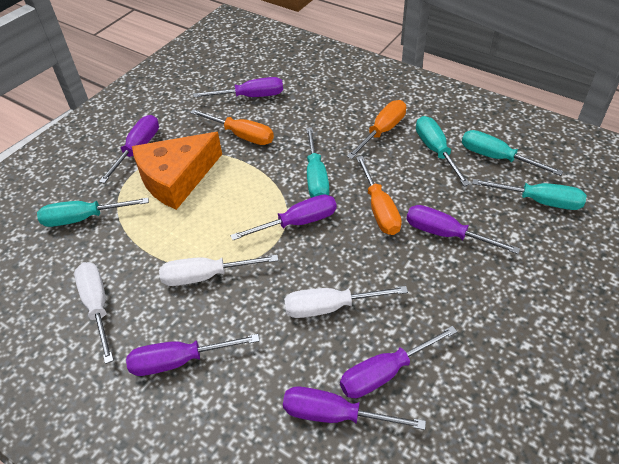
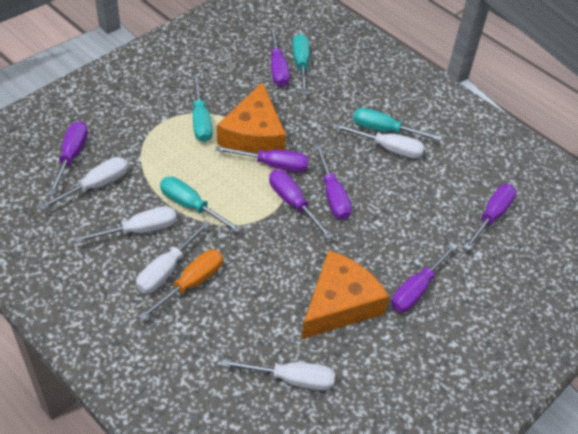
orange cheese: [132,132,222,210] = 1 -> [217,82,286,153] [301,250,389,340] = 2
orange screwdriver: [190,109,274,145] [347,100,406,159] [356,156,402,235] = 3 -> [139,250,223,321] = 1
turquoise screwdriver: [37,198,149,227] [306,127,329,198] [416,116,470,186] [462,130,563,176] [472,179,587,210] = 5 -> [160,177,242,233] [192,75,213,142] [292,34,310,95] [353,108,442,141] = 4
white screwdriver: [74,262,114,364] [159,255,279,286] [284,286,408,318] = 3 -> [39,157,128,211] [74,206,177,243] [136,220,210,294] [221,359,335,391] [335,124,424,158] = 5

